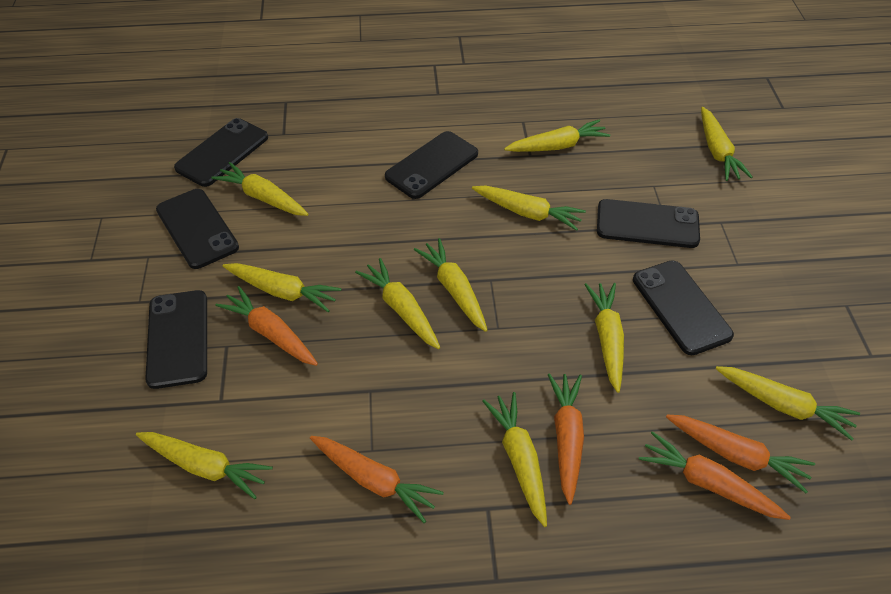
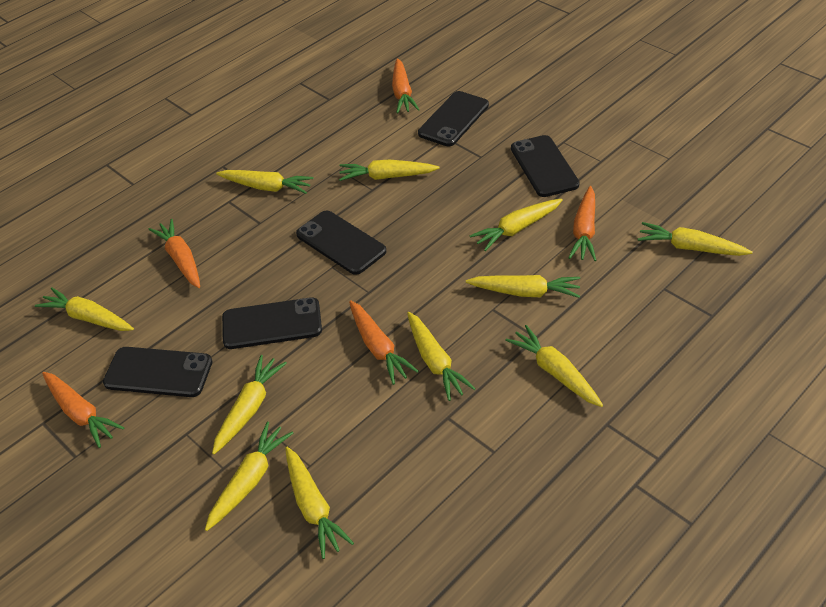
black phone: [145,290,207,389] [156,189,239,269] [174,118,268,187] [385,131,478,199] [597,199,700,248] [633,260,734,355] = 6 -> [103,347,212,397] [222,297,322,349] [296,211,386,275] [418,91,489,147] [511,135,580,197] = 5

